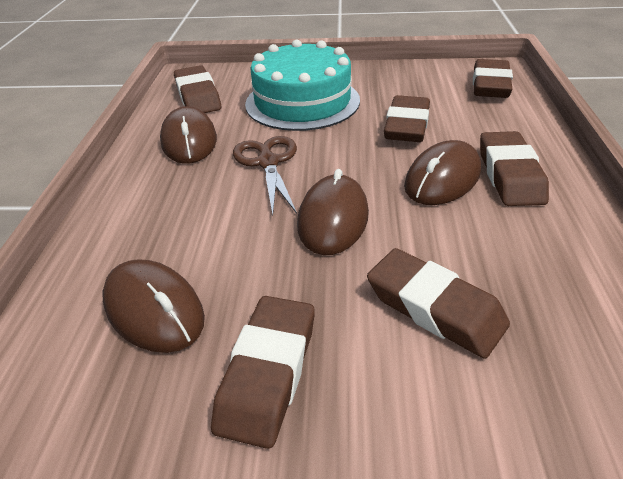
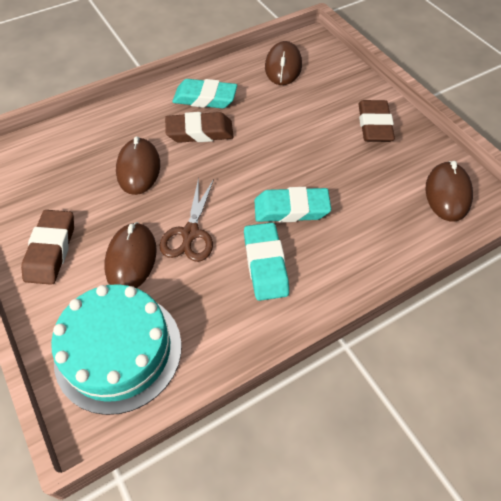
brown eraser: [174,65,221,113] [211,296,315,449] [367,248,510,359] [384,95,430,142] [473,59,513,98] [480,131,549,206] = 6 -> [21,210,74,285] [165,112,233,143] [358,100,395,142] = 3
turquoise eraser: none = 0 -> [172,79,237,109] [244,223,289,301] [254,187,331,222] = 3

